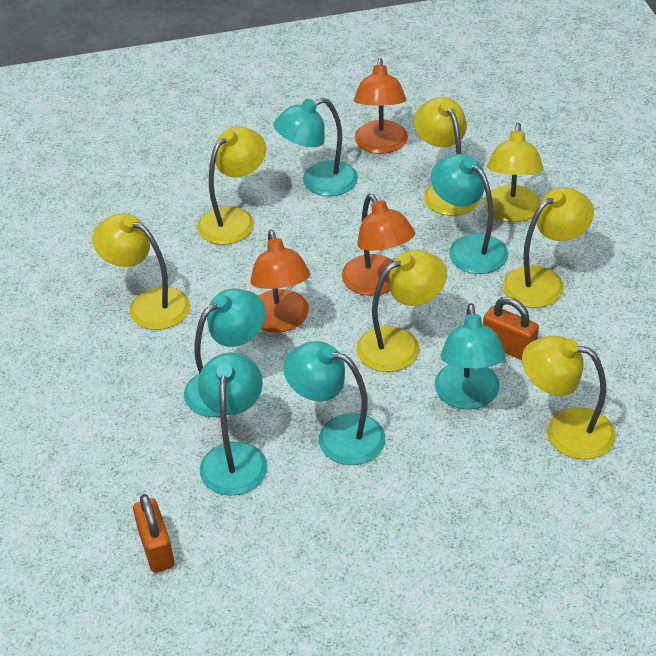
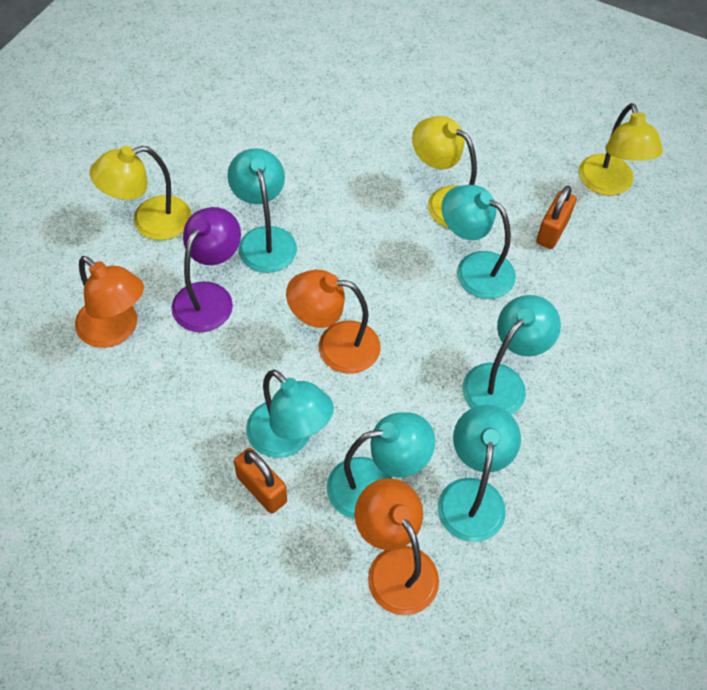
purple lamp: none = 0 -> [171,207,241,332] = 1
yellow lamp: [92,213,190,330] [197,127,266,245] [356,250,447,372] [414,97,480,216] [484,123,544,222] [503,187,594,308] [522,335,616,459] = 7 -> [90,146,192,240] [412,116,477,228] [579,103,663,196] = 3

